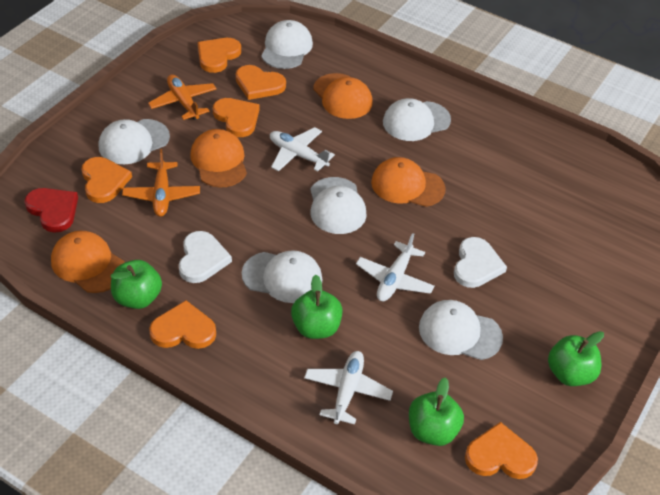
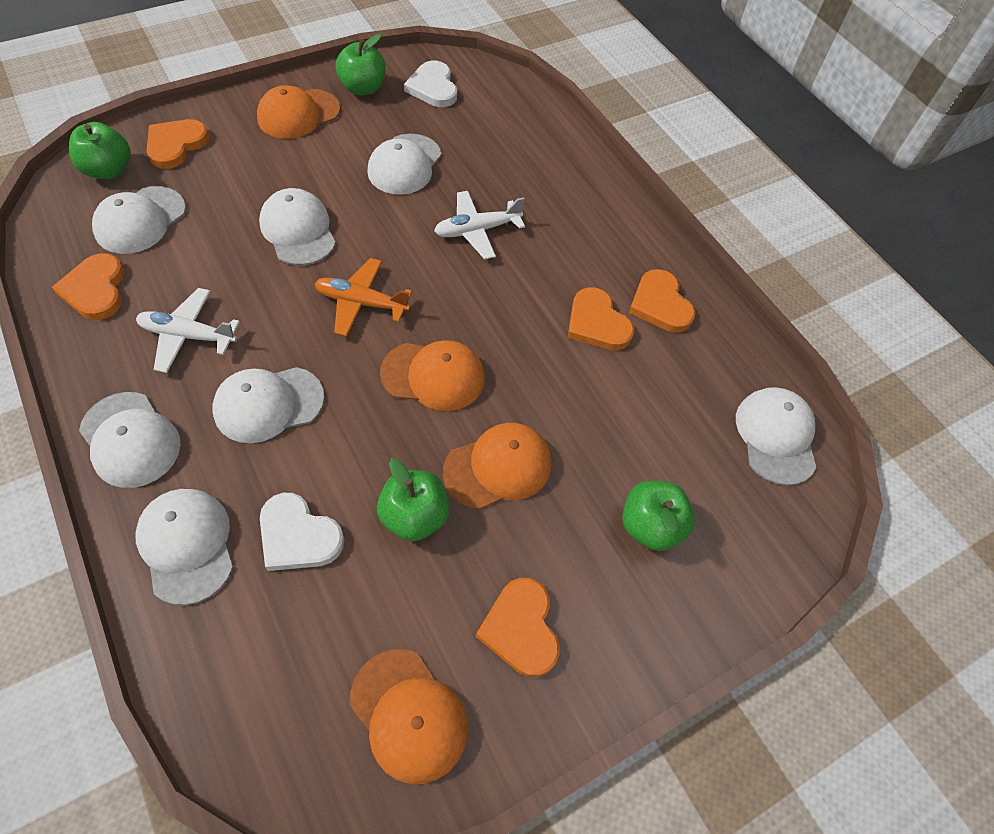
orange heart: [82,157,132,203] [149,300,216,349] [198,38,241,73] [213,98,260,137] [236,65,286,100] [465,422,538,479] = 6 -> [52,253,125,320] [147,119,210,169] [476,578,560,678] [568,287,634,350] [629,269,696,333] = 5
orange plane: [122,149,200,217] [148,74,217,120] = 2 -> [315,258,412,336] = 1
red heart: [25,188,78,233] = 1 -> none = 0
white cap: [98,119,170,164] [242,250,322,303] [261,20,313,69] [310,177,367,234] [383,98,451,141] [419,300,503,360] = 6 -> [79,392,181,488] [92,186,186,254] [135,489,233,605] [212,367,324,443] [259,188,336,265] [367,134,441,195] [736,387,816,486] = 7
white plane: [270,127,335,172] [304,351,393,425] [356,233,435,301] = 3 -> [136,288,240,373] [434,191,525,260] = 2

